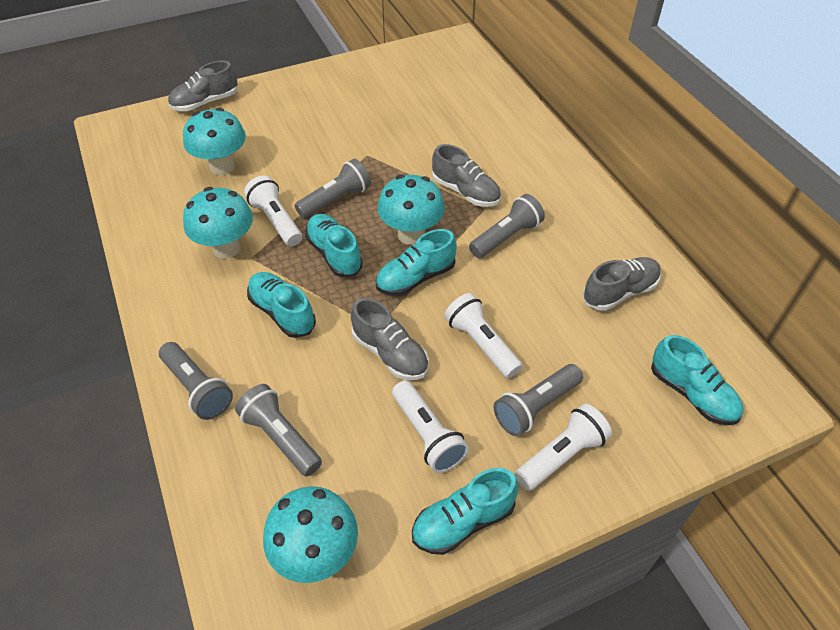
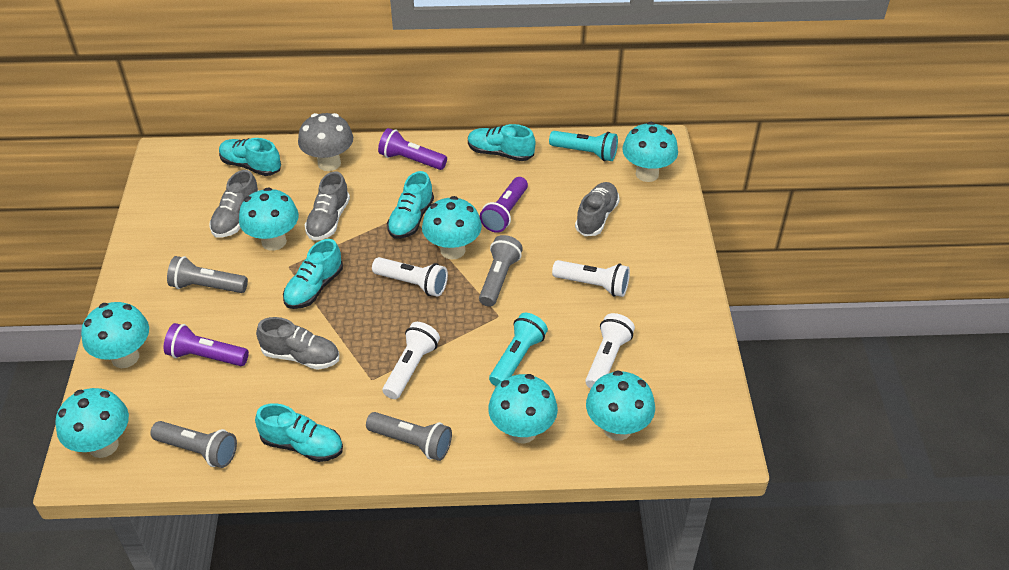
grey flashlight: [159,342,233,420] [235,384,322,476] [295,159,371,219] [469,194,545,258] [494,364,583,436] = 5 -> [150,421,237,468] [167,256,248,293] [366,412,452,461] [479,235,523,307] = 4
grey mushroom: none = 0 -> [298,113,353,171] = 1
purple flashlight: none = 0 -> [164,323,249,366] [378,128,447,170] [480,177,528,233] = 3
turquoise flashlight: none = 0 -> [489,313,548,386] [549,131,618,161] = 2
turquoise mushroom: [183,108,246,175] [183,187,253,259] [263,486,358,583] [378,175,445,245] = 4 -> [55,388,129,458] [81,302,149,368] [239,187,299,251] [422,196,482,260] [488,374,558,444] [586,370,655,441] [622,122,678,182] = 7

